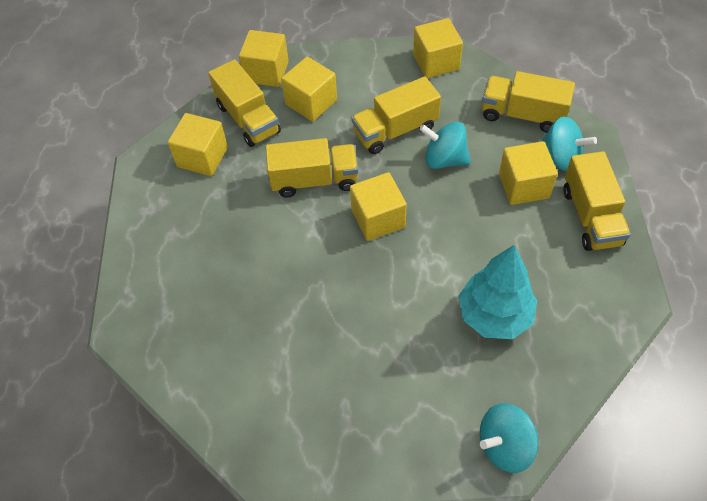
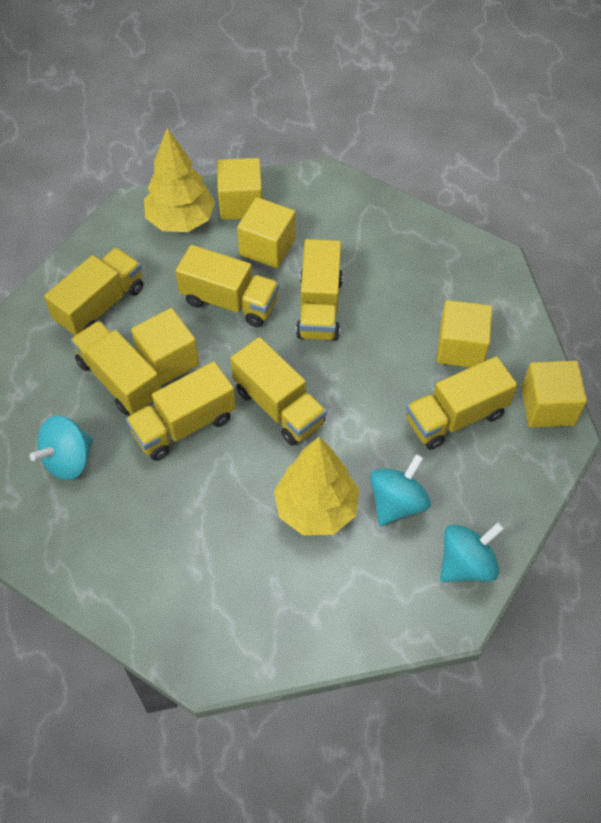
turquoise tree: [458,245,537,339] = 1 -> none = 0
yellow cube: [168,113,228,176] [239,30,289,87] [281,57,337,121] [350,172,407,241] [413,18,463,78] [499,141,558,205] = 6 -> [131,308,199,386] [217,158,262,220] [237,197,296,268] [437,300,493,367] [521,361,587,428] = 5
yellow tree: none = 0 -> [144,128,215,232] [274,437,360,535] = 2
yellow truck: [208,59,281,147] [266,138,358,198] [351,76,441,154] [482,71,575,133] [563,151,631,251] = 5 -> [44,247,143,336] [71,321,161,415] [126,361,236,461] [176,245,279,327] [231,337,327,446] [296,239,343,341] [406,356,518,450] = 7

